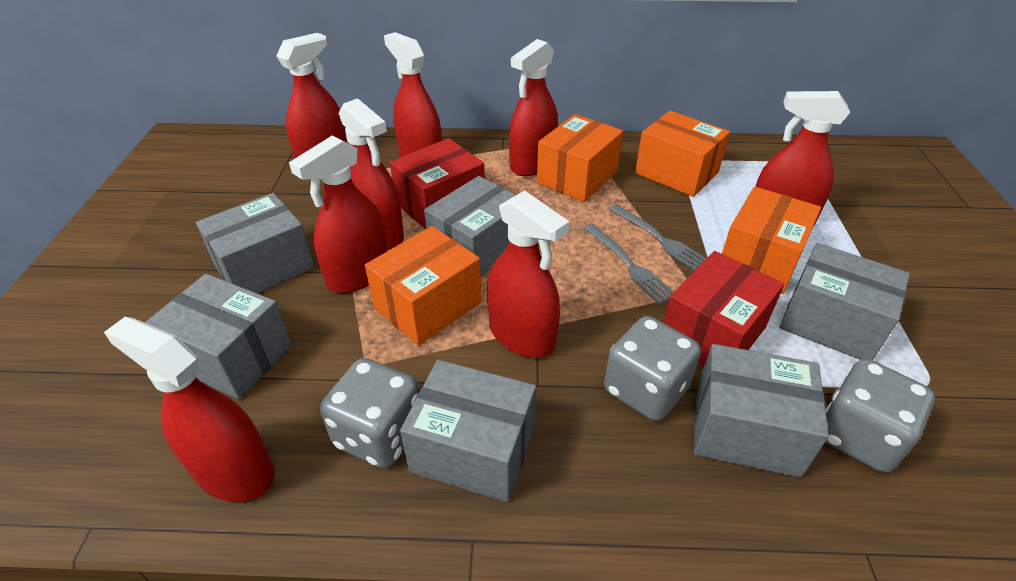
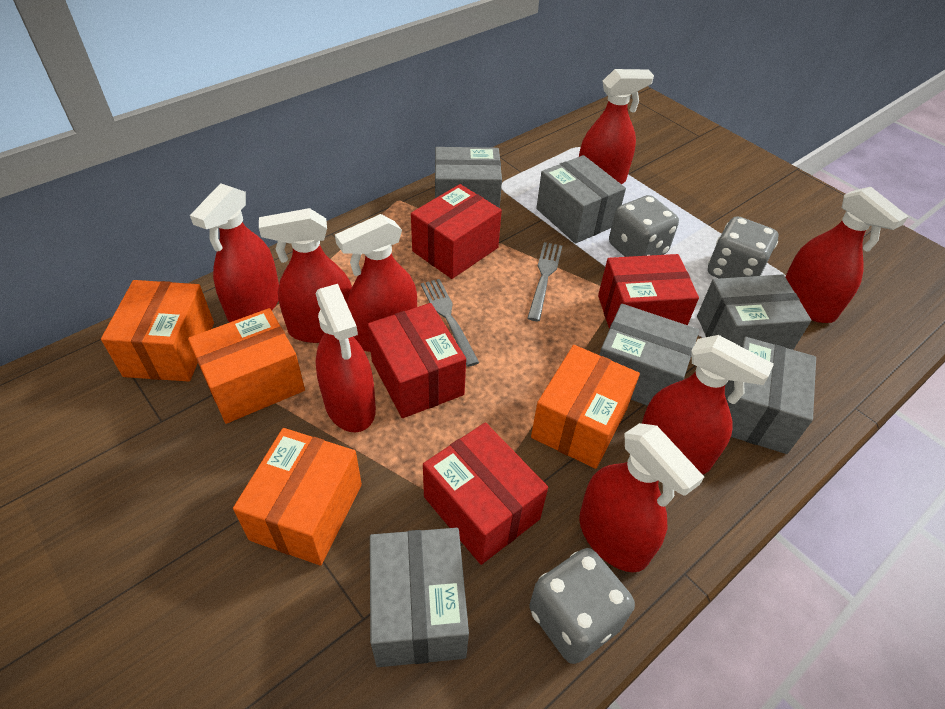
red box: [390,138,485,229] [663,251,784,366] = 2 -> [367,303,466,418] [411,184,502,279] [423,422,548,565] [598,254,699,328] = 4

